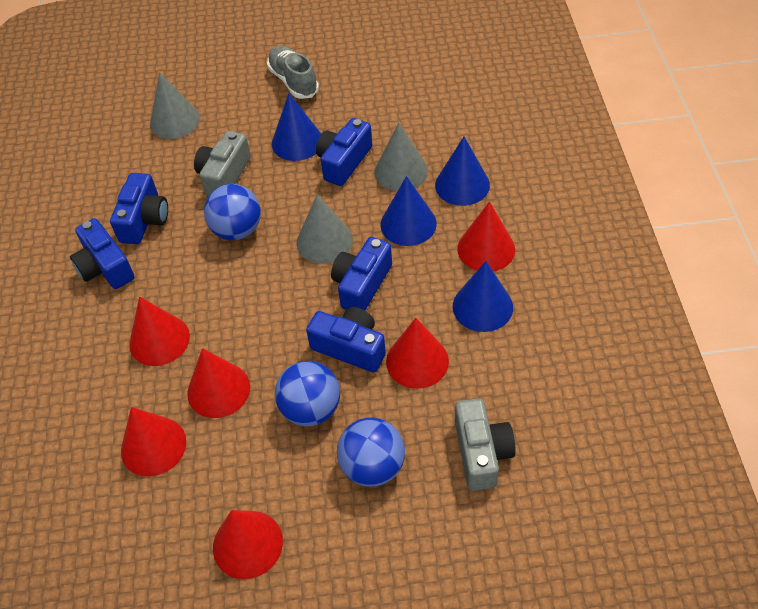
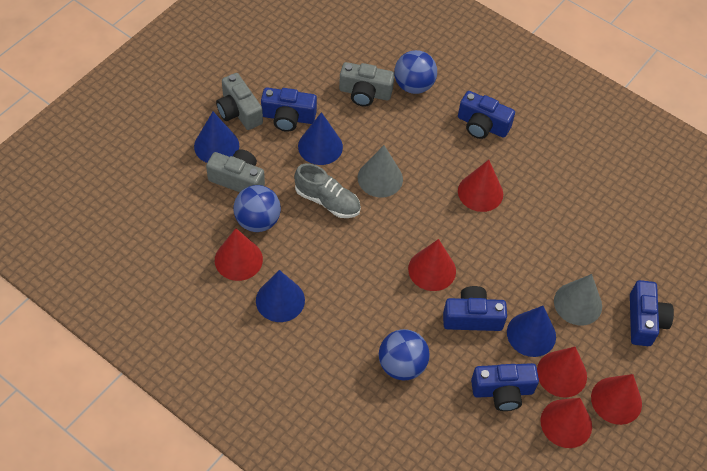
grey camera: [194,131,251,197] [455,398,516,491] = 2 -> [206,149,265,192] [216,73,263,130] [339,62,395,106] = 3
grey cone: [150,72,200,139] [297,194,353,264] [374,123,428,191] = 3 -> [358,145,403,197] [554,274,602,325] = 2

